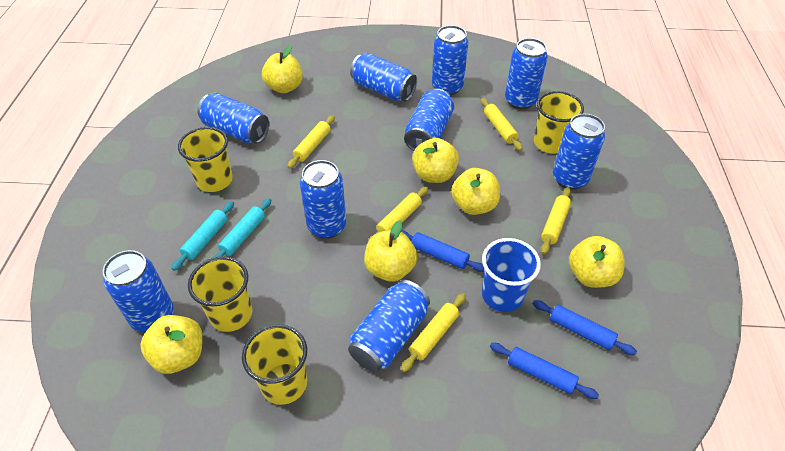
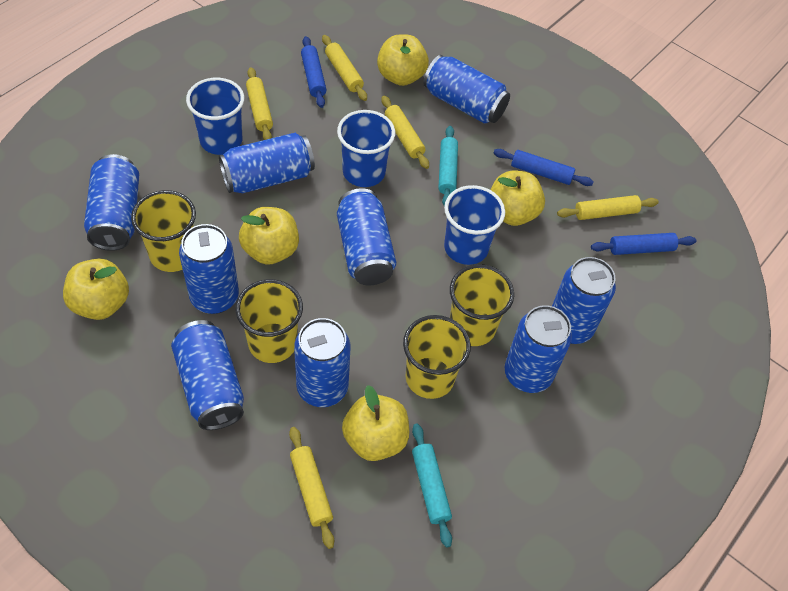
blue cup: [482,238,541,312] = 1 -> [186,78,244,155] [337,110,395,187] [444,185,505,265] = 3
yellow apple: [140,315,203,374] [262,45,303,93] [364,220,418,282] [412,138,459,183] [451,168,500,215] [569,236,625,288] = 6 -> [63,259,129,320] [239,207,299,265] [342,385,409,461] [377,34,429,86] [490,171,545,226] = 5

